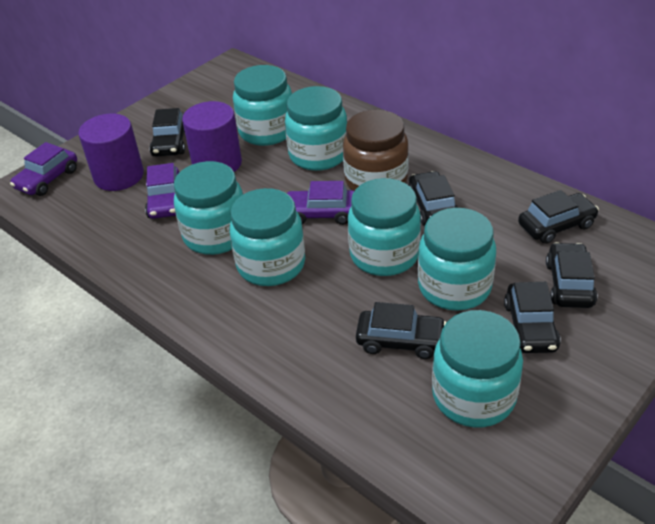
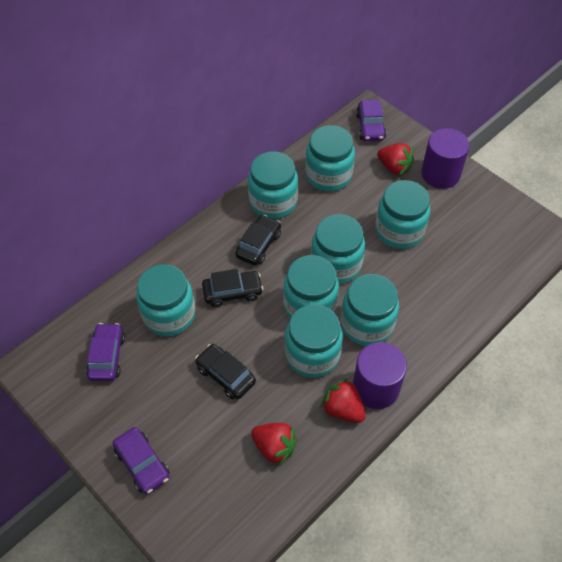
black car: [149,108,185,157] [356,302,446,359] [409,171,458,226] [504,282,561,353] [518,190,599,244] [546,242,598,308] = 6 -> [195,344,256,399] [202,269,263,307] [235,215,281,265] = 3
brown jar: [343,110,409,191] = 1 -> none = 0
red strawberry: none = 0 -> [251,423,298,466] [321,378,366,423] [377,143,414,176] = 3
turquoise jar: [174,161,243,255] [229,188,305,286] [233,65,292,146] [285,86,347,171] [348,178,421,276] [418,208,496,311] [432,310,523,427] = 7 -> [136,264,195,336] [248,152,298,219] [283,255,339,318] [285,304,343,378] [305,125,355,191] [311,214,365,284] [341,274,399,346] [375,180,430,249] = 8

